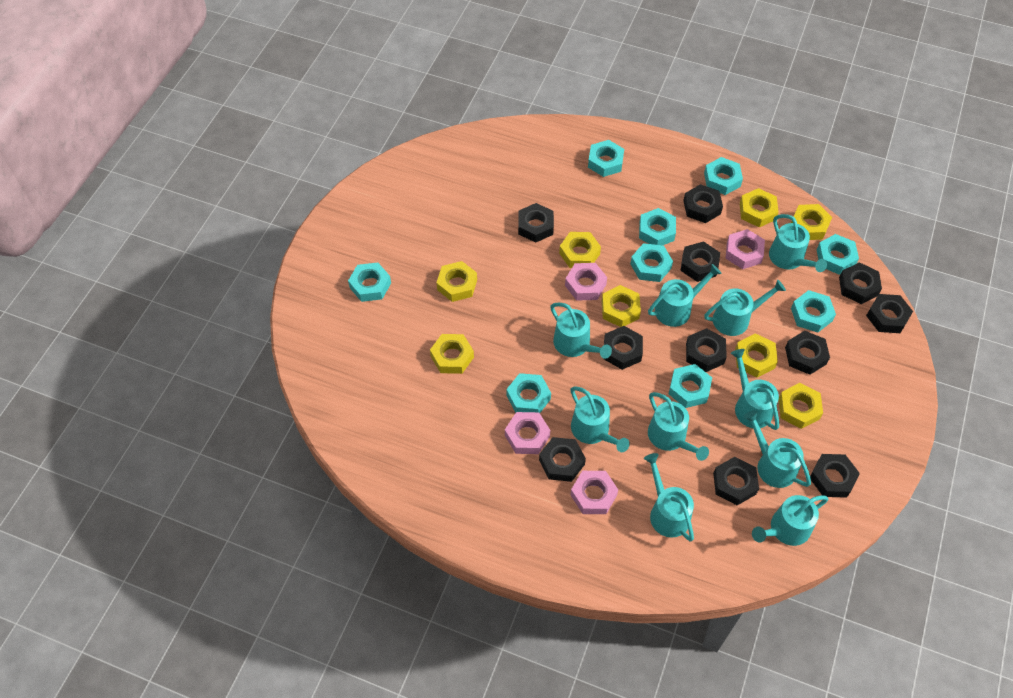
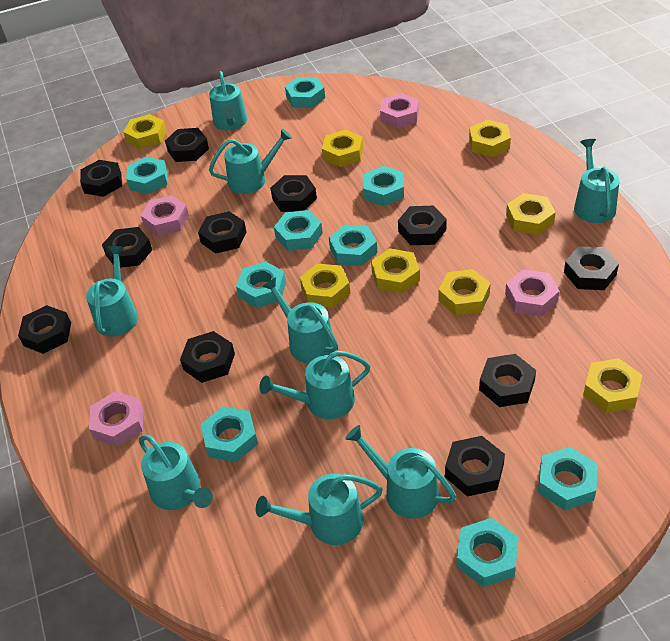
turquoise watering can: [550,302,612,359] [570,386,630,452] [644,453,694,542] [648,264,722,327] [648,392,709,461] [704,280,786,336] [731,349,779,430] [744,410,811,488] [752,495,828,546] [769,214,827,272] = 10 -> [86,246,138,337] [139,435,213,510] [209,71,248,131] [209,128,292,194] [256,474,383,545] [259,350,370,419] [262,277,338,363] [345,425,456,519] [574,139,620,223] = 9

